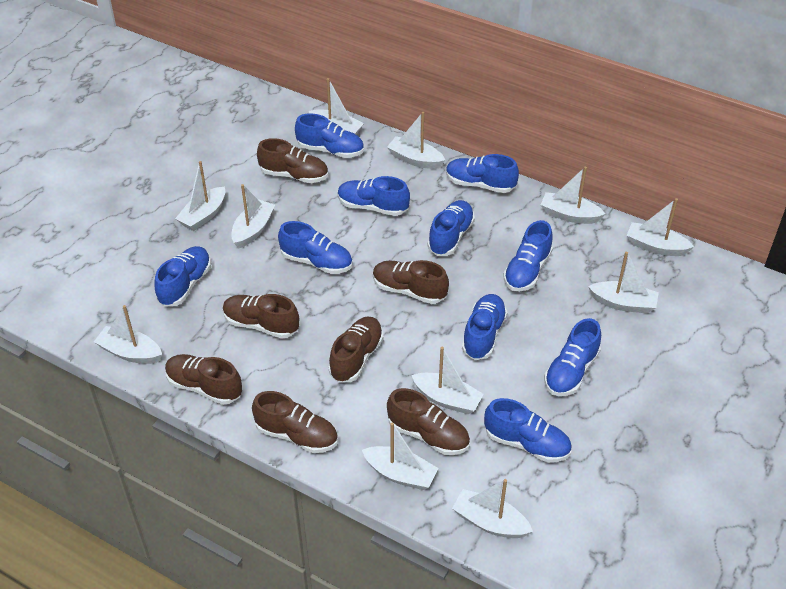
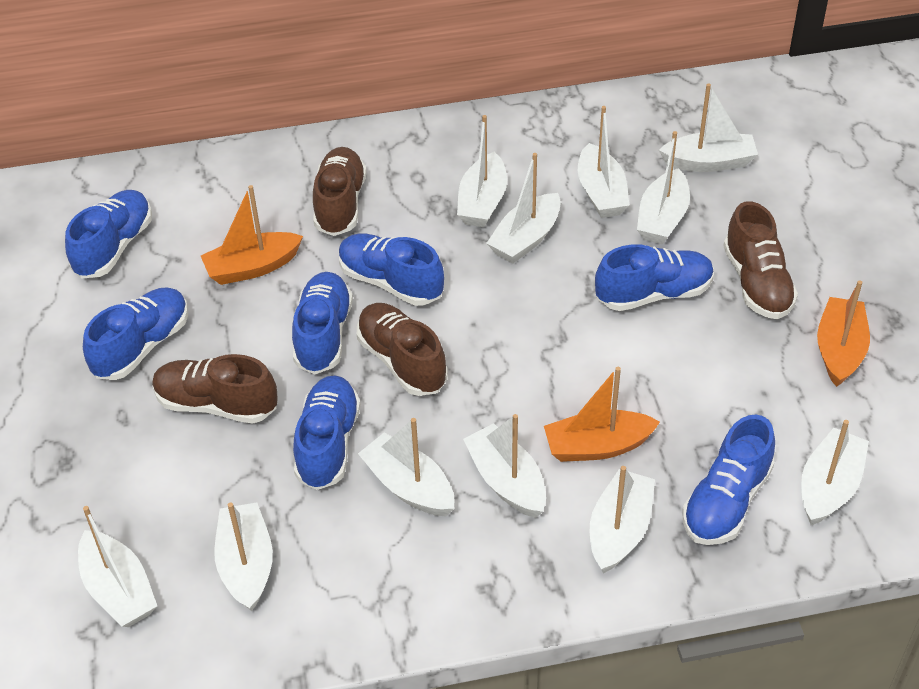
blue shoe: [154,246,211,307] [278,221,353,274] [295,113,364,158] [338,176,410,216] [427,200,475,256] [446,154,519,193] [462,294,507,360] [484,398,571,463] [503,220,553,292] [544,318,601,396] = 10 -> [65,190,152,279] [83,287,188,380] [292,272,353,374] [293,375,361,490] [339,234,444,306] [595,244,714,311] [683,415,775,545] = 7
brown shoe: [165,354,242,405] [223,294,299,339] [252,391,338,453] [257,138,328,183] [329,316,383,383] [373,260,449,304] [387,388,470,455] = 7 -> [152,354,278,424] [313,147,367,236] [357,303,448,396] [723,201,798,319] = 4
orange boat: none = 0 -> [201,185,303,285] [544,367,660,462] [817,280,870,387] = 3

